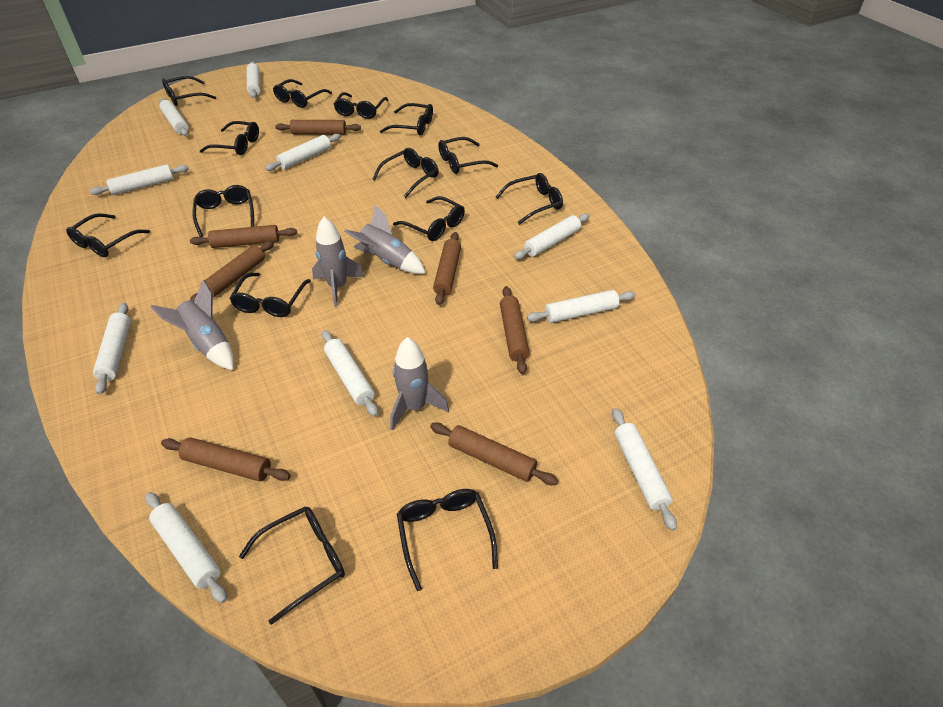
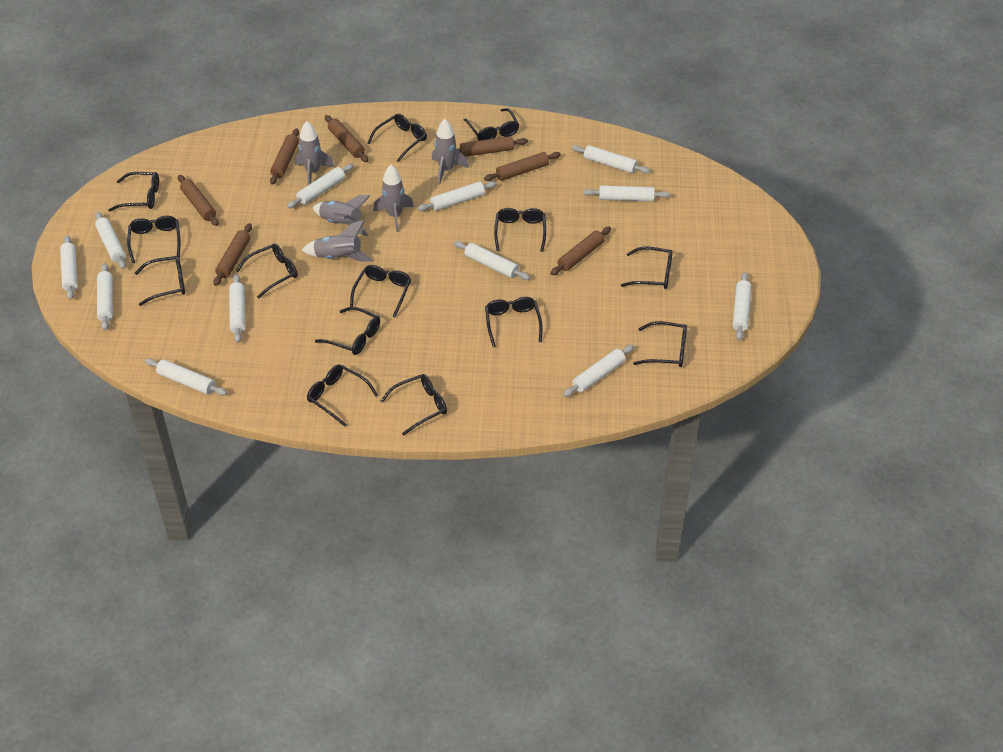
grey rocket: [150,280,234,370] [312,217,364,307] [344,204,426,274] [390,337,449,431] = 4 -> [295,121,334,185] [302,220,372,262] [313,195,370,236] [373,165,414,232] [432,119,469,185] = 5
white rolling pin: [90,164,189,195] [93,303,131,395] [145,492,227,603] [159,99,189,136] [247,62,260,98] [265,134,341,171] [322,330,378,416] [514,213,589,259] [527,290,636,323] [612,408,677,531] = 10 -> [60,235,78,300] [95,212,126,269] [97,263,113,331] [145,358,227,396] [229,274,245,343] [287,164,353,208] [418,181,497,211] [454,241,530,280] [563,345,634,397] [571,145,650,174] [583,186,670,201] [733,272,751,341] = 12

